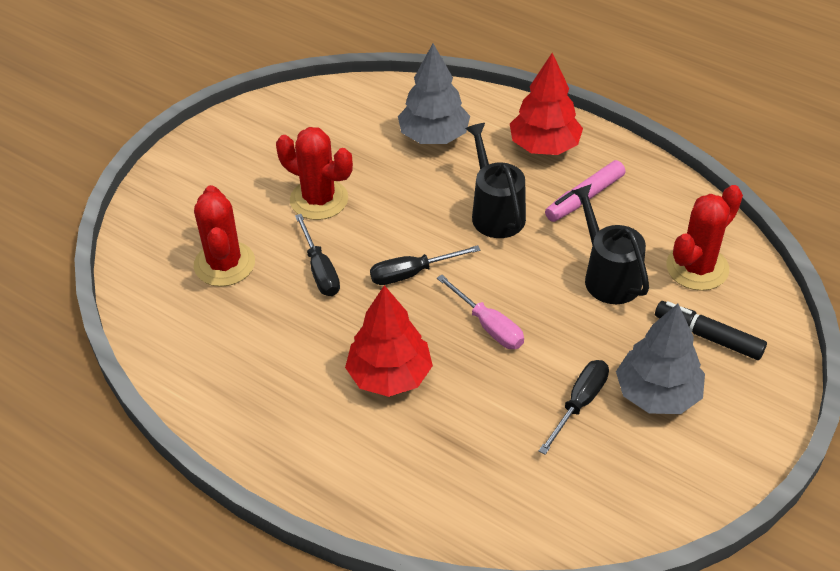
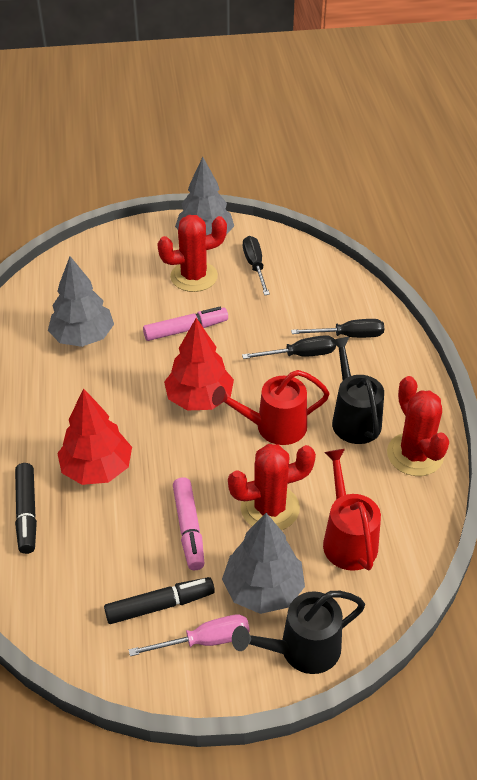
black marker: [655,301,767,360] = 1 -> [15,463,37,554] [104,577,215,624] = 2
grey tree: [398,44,470,144] [616,304,705,414] = 2 -> [48,256,114,347] [175,157,234,235] [222,513,305,614] = 3
pink marker: [545,160,625,222] = 1 -> [143,307,228,341] [173,477,205,570] = 2
red watering can: none = 0 -> [212,370,330,445] [323,449,381,571] = 2

